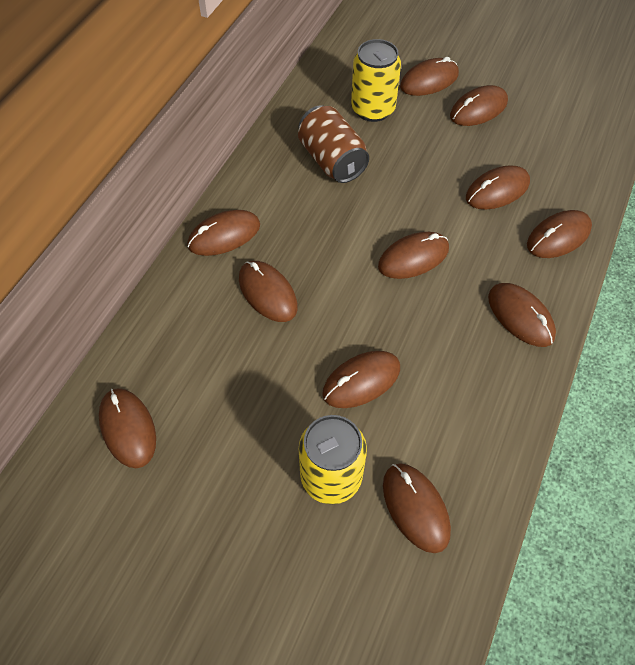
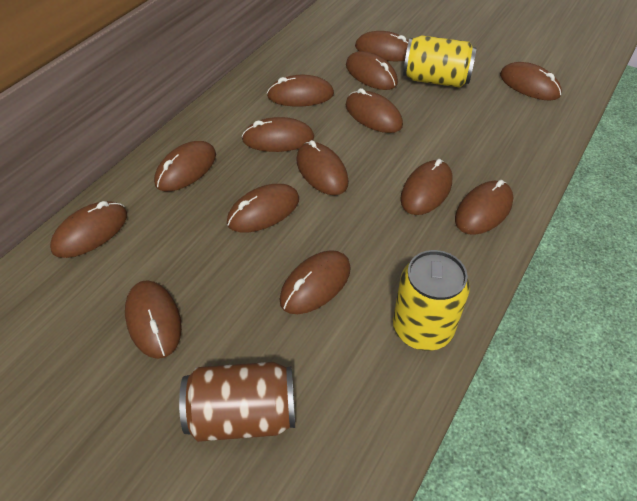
brown mouse: [99,388,156,468] [187,210,260,256] [239,261,298,322] [322,351,400,408] [378,232,449,279] [383,463,451,553] [400,57,459,96] [450,85,508,126] [466,165,530,209] [488,283,556,347] [527,210,592,258] = 11 -> [50,201,127,258] [125,280,182,359] [154,141,216,191] [227,184,299,233] [242,117,314,152] [267,75,334,107] [279,250,351,314] [296,140,349,195] [346,51,398,90] [346,88,403,133] [355,31,409,61] [400,159,452,215] [455,180,513,235] [500,62,562,101] = 14

